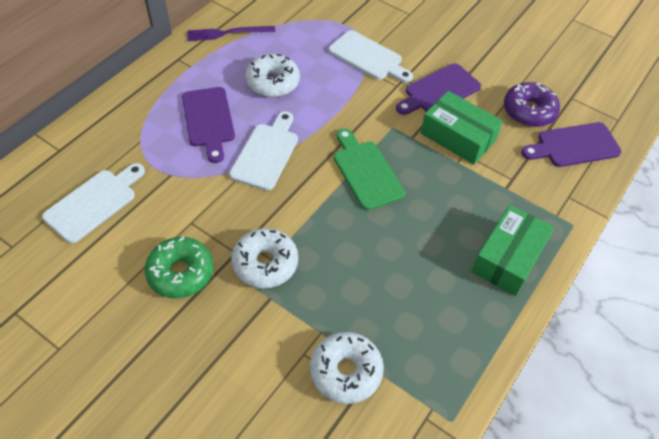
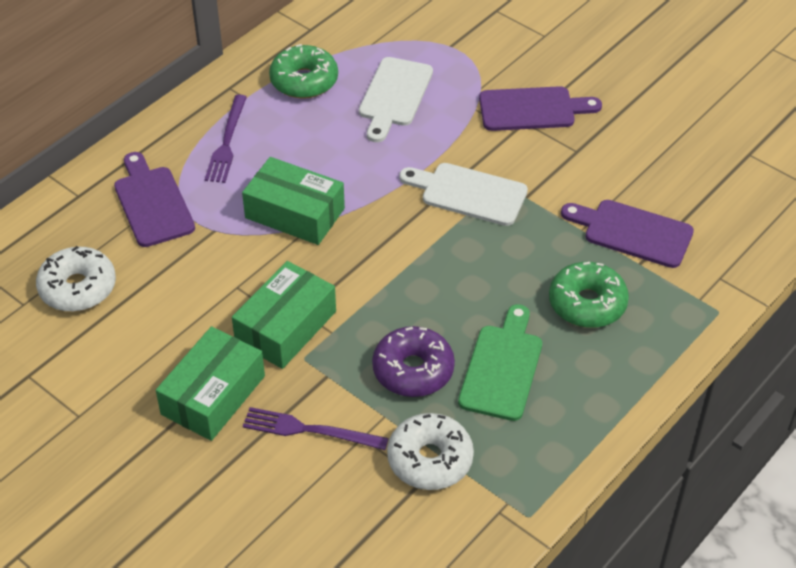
green box: [421,91,503,165] [471,205,554,296] = 2 -> [156,326,265,441] [232,261,336,369] [242,157,345,245] = 3
green donut: [145,237,214,298] = 1 -> [269,44,338,99] [549,262,629,328] = 2
purple fork: [187,26,275,41] = 1 -> [205,94,247,183] [243,407,389,450] = 2
white cutting board: [42,163,145,243] [229,111,298,191] [328,30,413,83] = 3 -> [359,57,433,142] [399,163,528,226] = 2
white donut: [231,228,298,288] [246,54,300,97] [310,332,384,404] = 3 -> [36,246,116,312] [387,413,474,490] = 2

